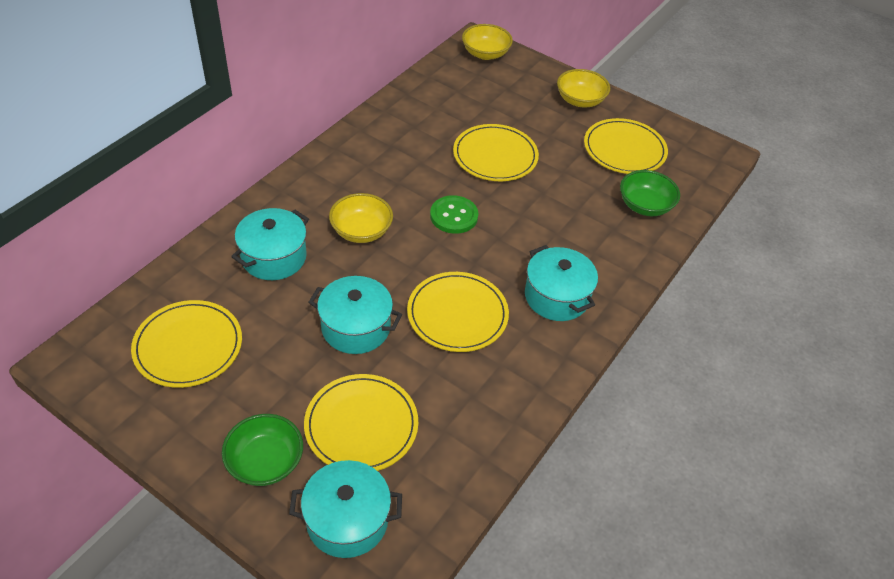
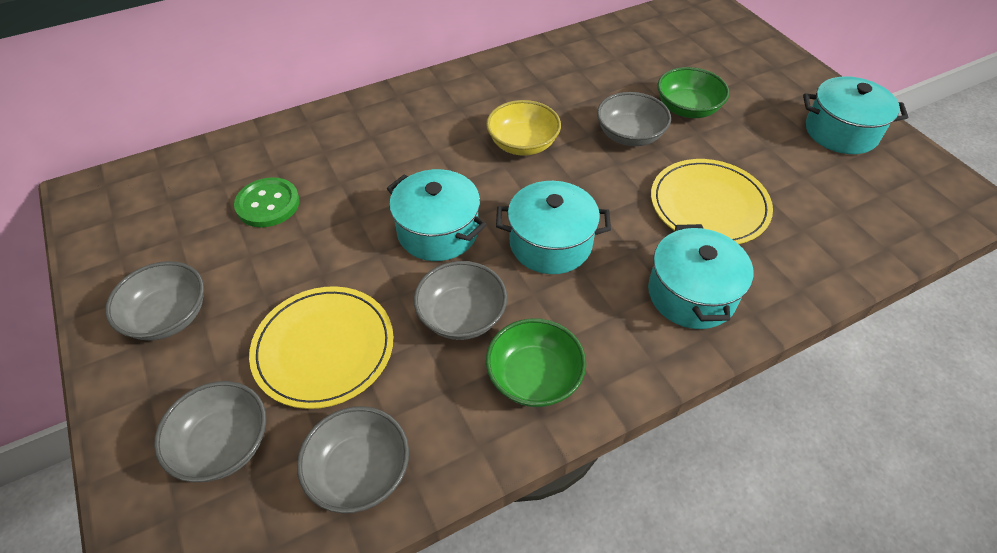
grey bowl: none = 0 -> [105,261,204,340] [154,381,266,482] [297,406,409,513] [414,261,507,340] [597,92,671,146] = 5
yellow bowl: [329,193,393,243] [462,24,513,60] [557,69,610,107] = 3 -> [486,100,561,156] = 1
yellow plate: [131,300,242,388] [304,374,418,471] [407,272,509,352] [453,124,539,181] [584,118,668,174] = 5 -> [249,286,394,409] [651,159,773,244] = 2

